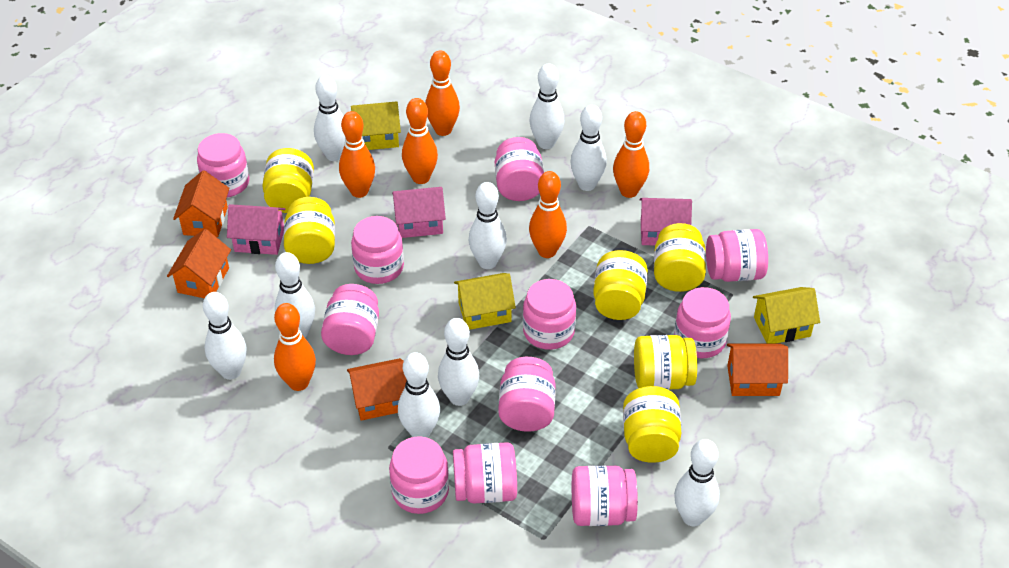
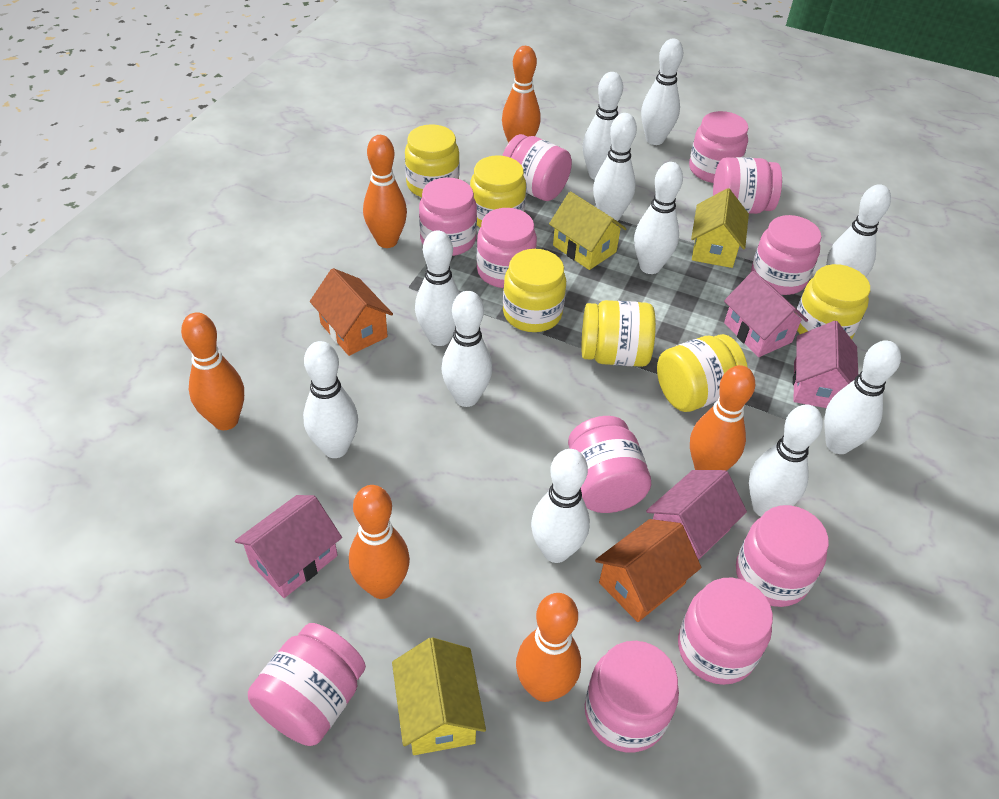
orange house: [167,229,231,298] [173,171,229,237] [347,358,407,421] [727,343,788,396] = 4 -> [310,268,393,356] [595,519,701,622] = 2
pink house: [227,204,285,255] [392,187,446,238] [640,198,692,245] = 3 -> [235,495,342,598] [646,470,747,560] [724,271,808,357] [793,321,858,408] = 4
white bowling pin: [203,292,247,380] [275,252,315,338] [314,75,345,161] [398,352,440,438] [438,318,479,406] [469,182,507,269] [530,64,564,149] [570,105,607,191] [674,439,720,527] = 9 -> [303,341,358,458] [415,230,460,346] [441,291,493,407] [531,449,590,563] [582,72,623,180] [593,113,637,221] [634,162,683,274] [641,39,683,145] [749,404,823,516] [824,340,901,454] [826,184,891,277] = 11

